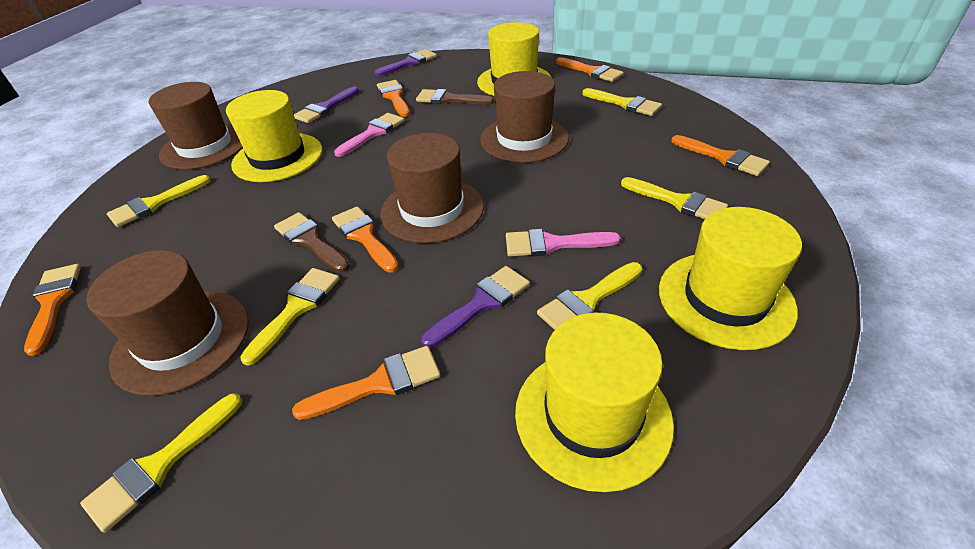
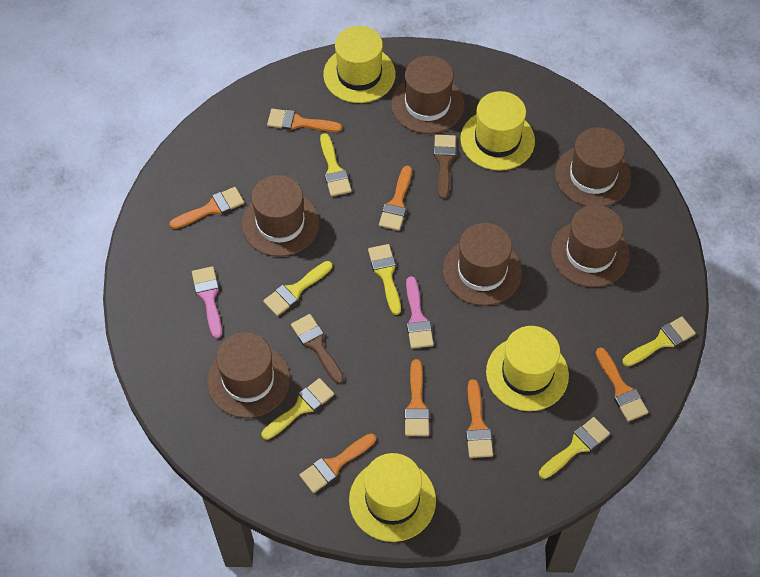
brown hat: [86,250,249,396] [149,82,243,170] [380,133,484,243] [480,71,569,163] = 4 -> [207,332,290,418] [242,175,319,257] [391,56,464,134] [443,223,522,306] [551,205,630,287] [555,127,631,206] = 6
orange brush: [24,264,81,356] [292,346,441,420] [332,206,399,272] [377,80,410,117] [556,57,624,82] [671,135,770,176] = 6 -> [169,187,244,229] [267,109,342,132] [300,433,376,493] [379,166,412,231] [404,359,429,436] [466,379,493,458] [596,347,648,422] = 7
purple brush: [294,87,359,123] [374,49,437,76] [421,266,530,348] = 3 -> none = 0

